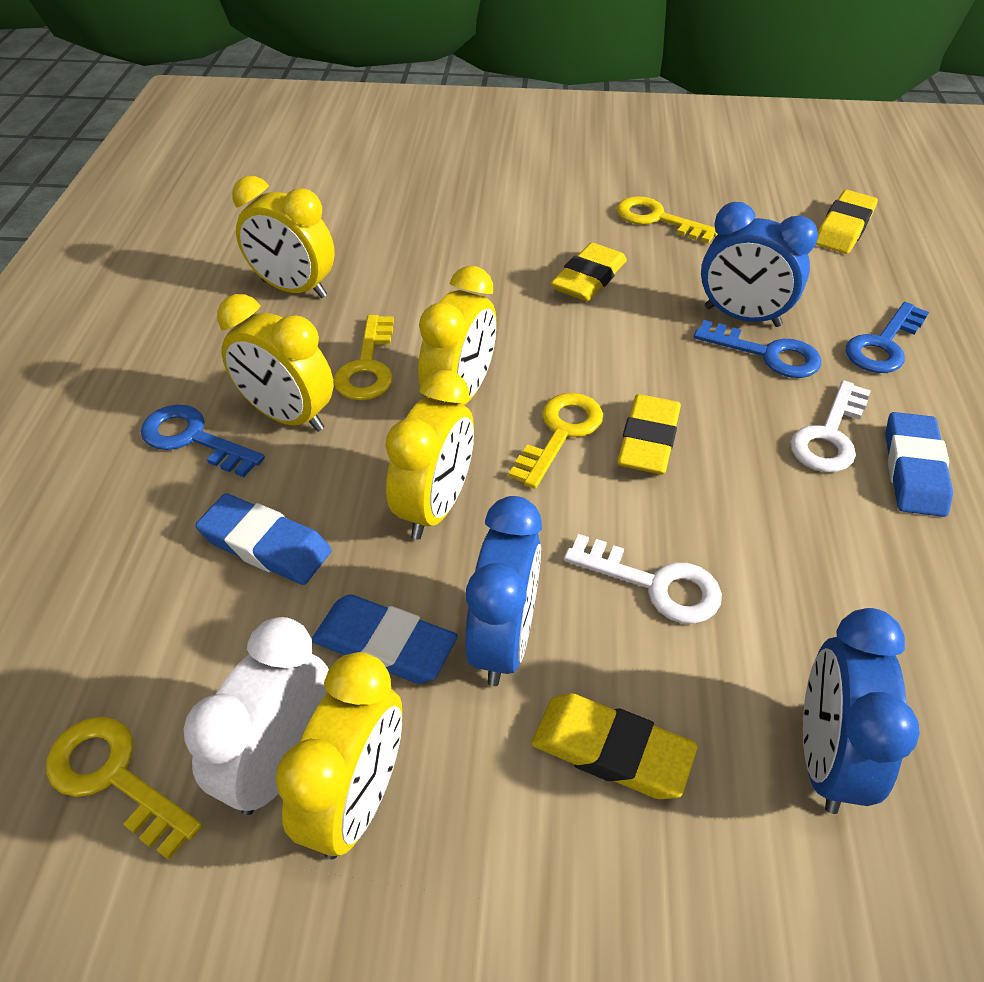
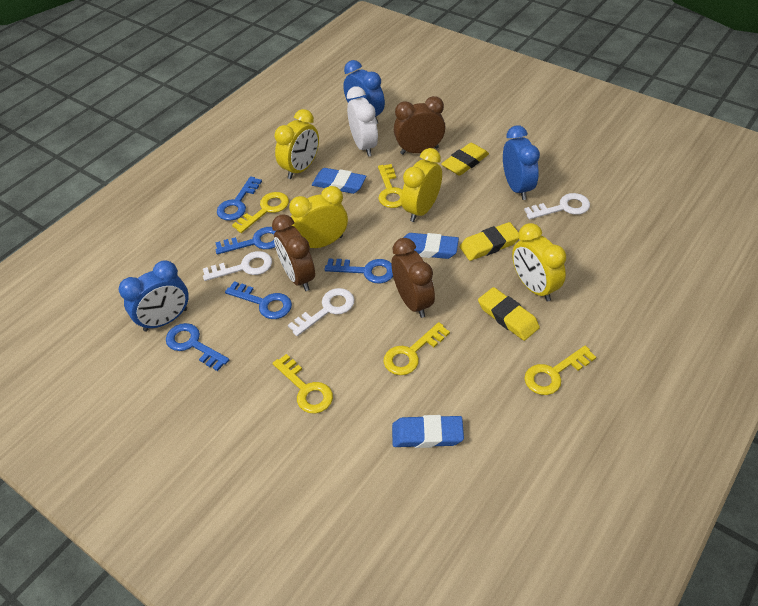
blue key: [141,404,265,477] [694,320,821,378] [846,302,929,373] = 3 -> [166,323,229,371] [215,227,276,254] [217,176,262,221] [225,281,292,319] [324,259,393,284] = 5
brown clock: none = 0 -> [272,214,315,291] [391,238,435,318] [394,96,446,155] = 3
white key: [564,534,722,624] [790,380,871,472] = 2 -> [203,251,272,281] [288,288,355,336] [524,193,590,220] = 3
yellow clock: [217,294,334,432] [232,176,335,298] [276,652,402,859] [385,370,474,540] [418,266,496,405] = 5 -> [275,109,319,179] [289,186,348,248] [401,148,442,222] [512,223,566,301] = 4
yellow eraser: [532,693,698,799] [551,243,627,301] [617,394,681,475] [816,190,878,254] = 4 -> [441,143,489,176] [460,222,519,261] [478,287,540,341] = 3
yellow key: [46,717,202,860] [334,315,394,400] [509,393,603,489] [617,196,718,243] = 4 -> [232,192,289,233] [273,354,333,414] [378,164,403,208] [384,322,450,375] [524,346,596,395] = 5

